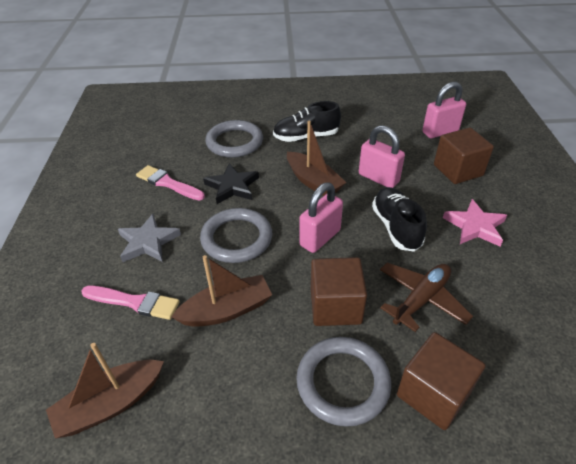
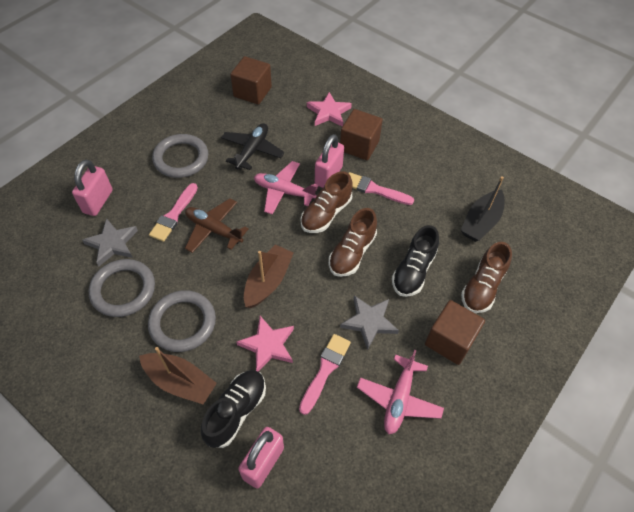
black boat: none = 0 -> [461,176,505,242] = 1
black plane: none = 0 -> [221,123,285,170] = 1
black star: [203,163,259,204] = 1 -> none = 0
brown boat: [46,343,164,439] [172,255,272,327] [287,121,346,196] = 3 -> [139,347,217,404] [244,244,294,308] = 2
brown shoe: none = 0 -> [301,171,353,233] [329,208,377,277] [461,242,512,313] = 3
grey star: [118,214,181,262] = 1 -> [82,218,138,266] [340,295,399,350] = 2
pink brush: [81,285,180,320] [136,165,205,200] = 2 -> [149,183,198,242] [299,334,351,415] [349,172,414,205] = 3
pink plane: none = 0 -> [254,161,319,215] [357,350,444,434] = 2
pink star: [443,199,507,246] = 1 -> [236,316,294,372] [307,92,352,126] = 2

